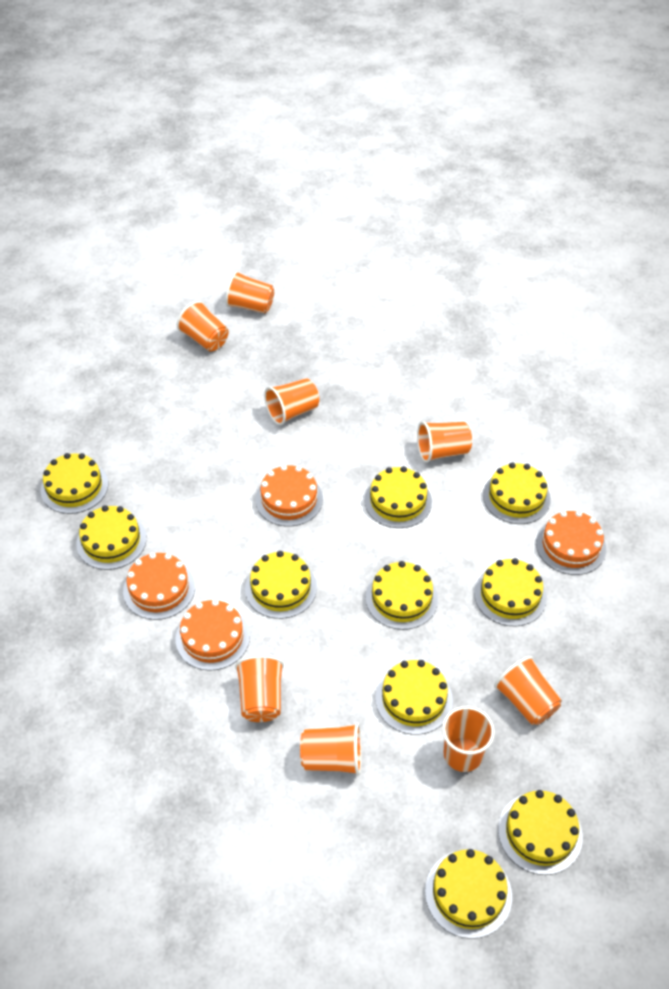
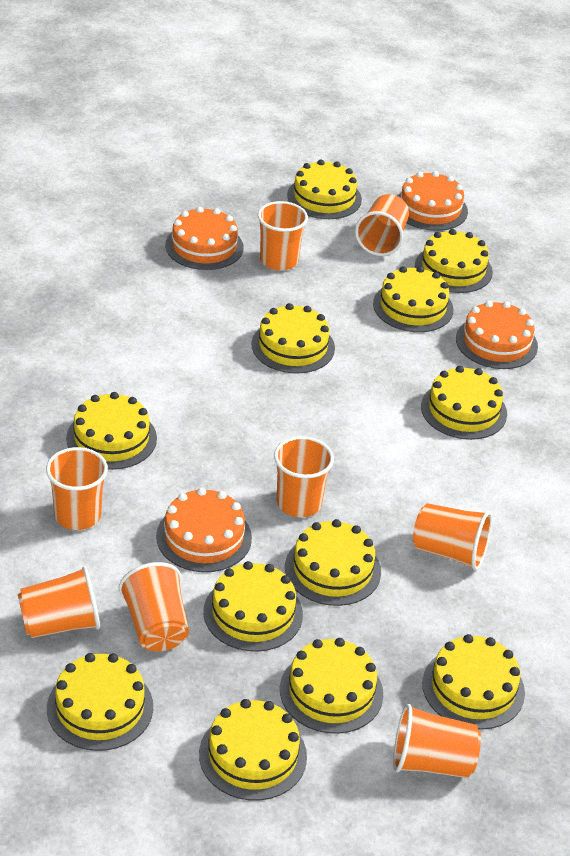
yellow cake: [41,453,108,514] [76,505,147,570] [245,551,317,619] [364,466,432,528] [366,561,438,630] [375,660,453,735] [425,849,512,939] [474,558,547,626] [483,462,551,524] [498,790,583,875] = 10 -> [47,653,153,751] [66,392,157,470] [199,699,307,801] [203,561,303,652] [251,303,335,373] [280,638,383,734] [285,519,381,606] [287,160,362,219] [373,266,454,332] [415,229,493,293] [421,366,507,440] [422,634,525,730] = 12

